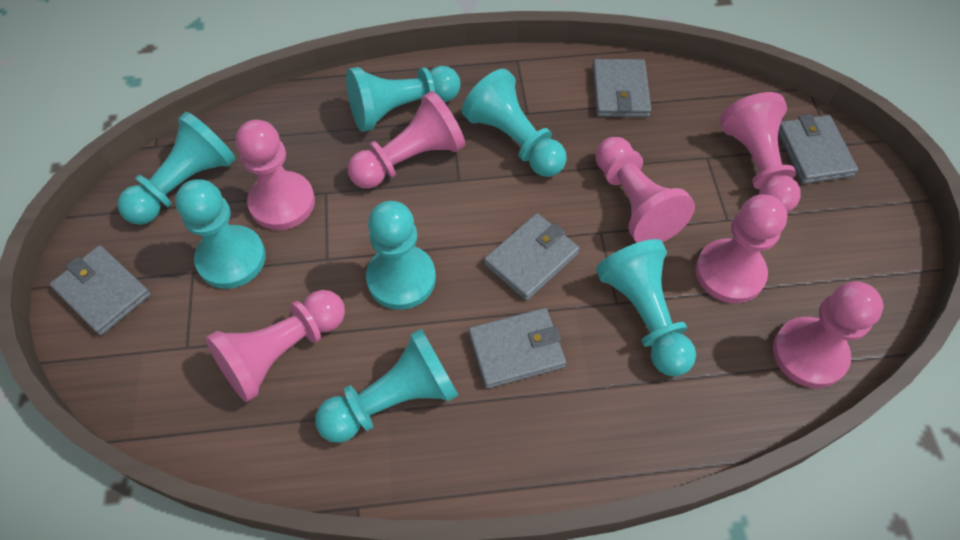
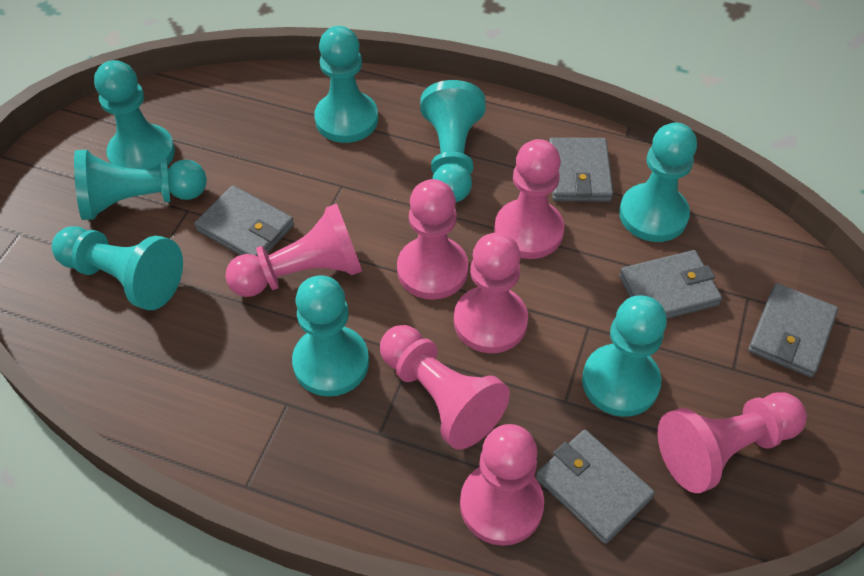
turquoise pawn: [117,112,236,225] [175,179,266,289] [315,328,459,443] [346,66,461,132] [366,201,436,310] [462,69,567,177] [596,239,696,377] = 7 -> [52,226,183,310] [74,150,207,220] [94,60,175,170] [292,275,369,397] [314,26,378,143] [420,80,486,202] [582,295,667,417] [619,123,697,242] = 8

